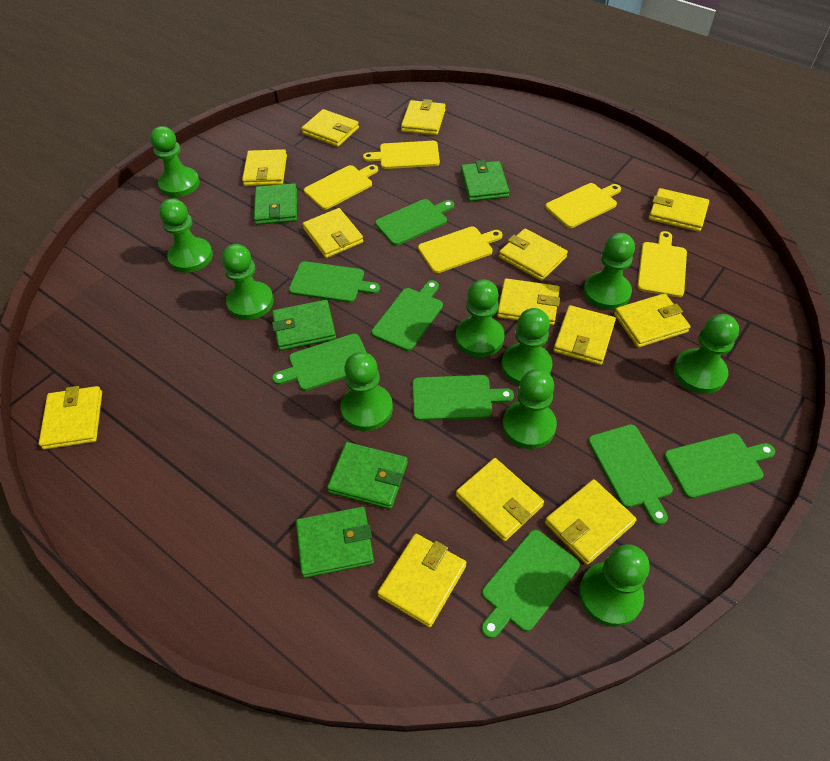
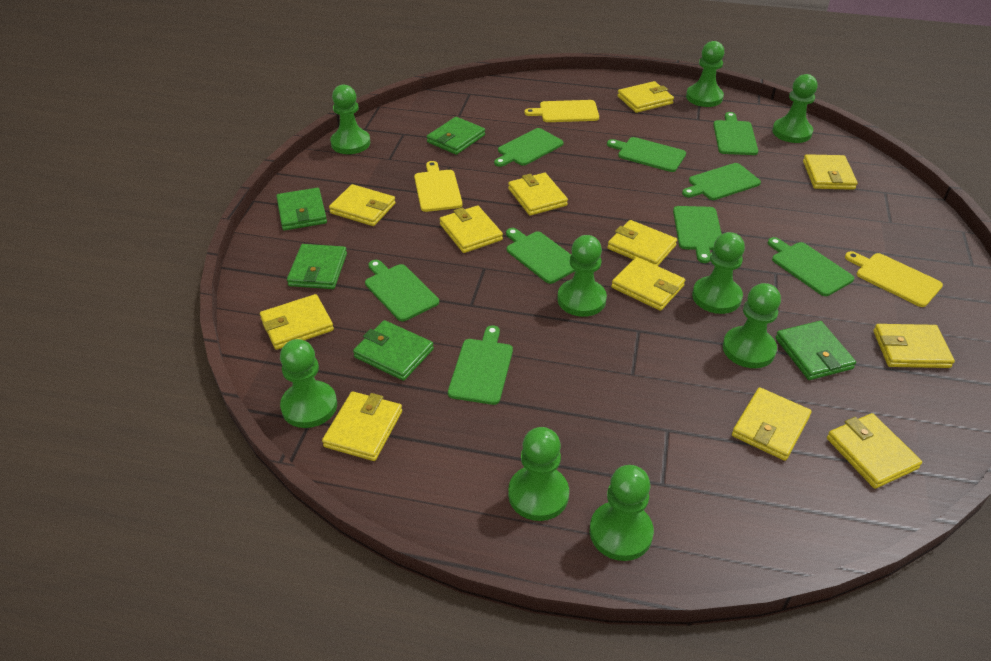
green cutting board: [272,334,367,391] [289,261,380,303] [371,280,443,351] [375,199,454,246] [412,375,514,421] [481,530,580,639] [588,424,673,525] [664,433,775,499] = 8 -> [365,260,439,321] [448,325,513,405] [494,128,564,167] [506,228,575,284] [607,137,686,172] [673,206,722,263] [682,163,761,200] [713,112,758,155] [768,237,854,296] = 9
green pawn: [150,126,200,197] [159,199,213,273] [222,244,274,320] [341,352,393,431] [456,279,505,357] [501,308,552,386] [503,369,557,449] [579,544,650,627] [583,233,635,310] [674,314,739,394] = 10 -> [280,339,337,428] [330,84,370,154] [508,427,569,521] [557,235,607,317] [590,465,654,561] [686,41,724,107] [692,232,745,314] [723,283,781,368] [772,74,818,143] = 9
yellow cutting board: [304,165,378,210] [363,141,440,169] [418,226,503,273] [545,183,621,228] [637,231,687,297] = 5 -> [414,161,462,212] [525,100,599,122] [845,251,943,307] = 3
yellow wallet: [39,386,102,450] [242,149,287,186] [301,109,359,147] [302,208,363,258] [377,533,466,627] [401,99,446,135] [456,458,544,541] [497,278,560,326] [499,228,568,281] [545,479,637,565] [553,305,616,365] [614,293,691,348] [649,188,709,232] = 13 -> [260,294,334,350] [322,391,402,461] [329,184,396,226] [440,205,503,253] [508,173,568,216] [607,220,677,266] [611,257,685,311] [617,81,674,113] [732,387,811,461] [803,154,858,190] [827,413,922,489] [873,324,955,368] = 12

